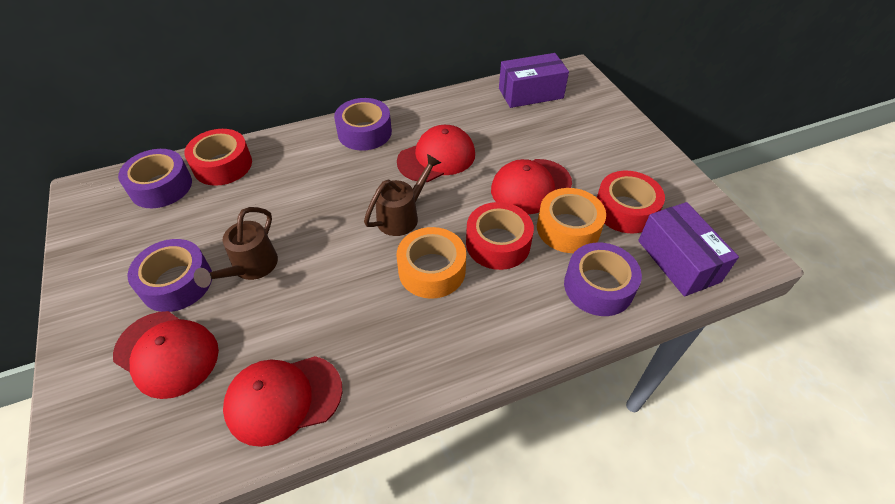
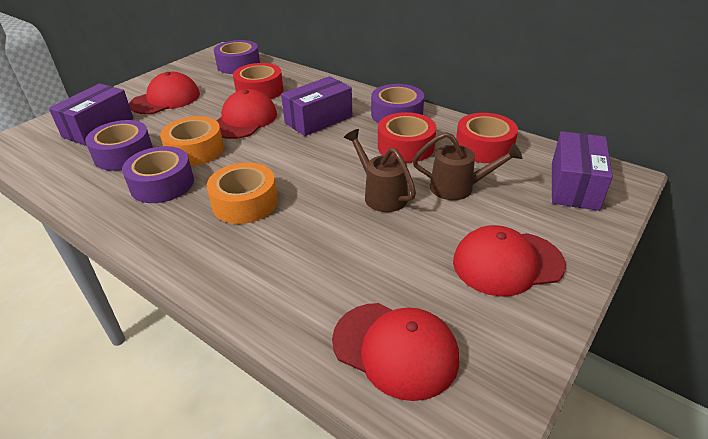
purple box: [499,53,569,108] [638,202,739,297] = 2 -> [49,83,134,146] [281,76,352,136] [552,131,613,211] = 3

